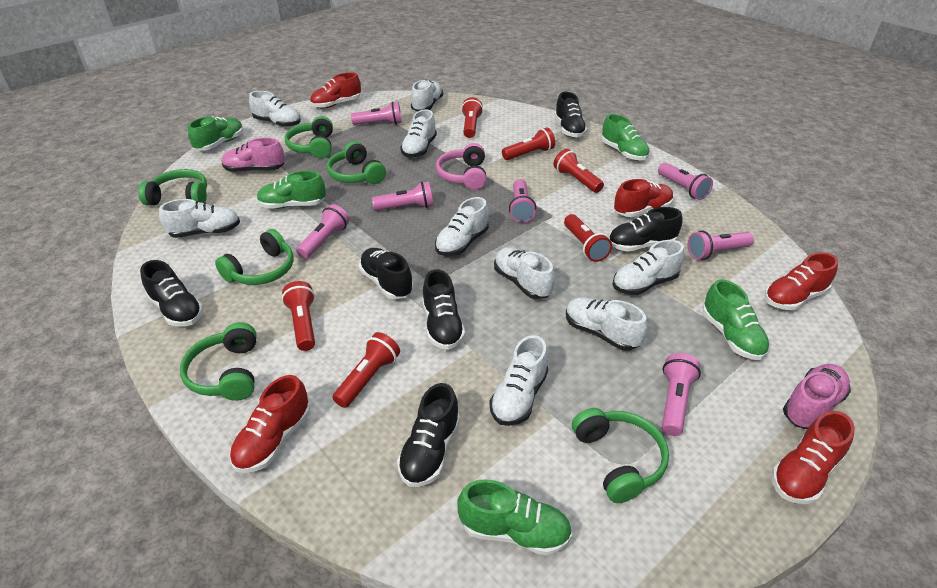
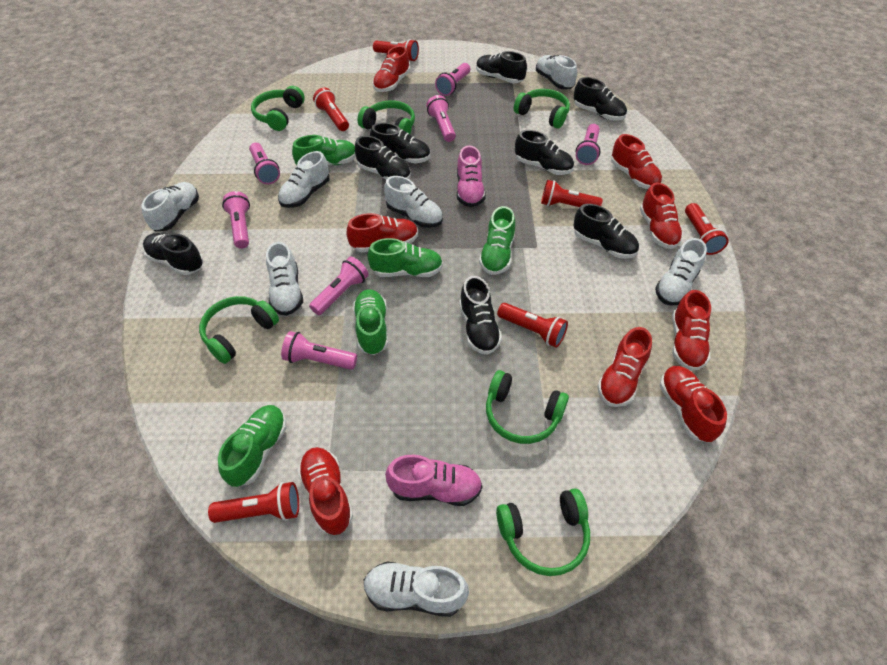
black shoe: [140,260,204,327] [359,248,413,299] [397,383,460,487] [422,269,465,350] [554,92,587,138] [609,207,683,252] = 6 -> [143,233,203,275] [355,136,411,180] [370,123,430,163] [459,276,502,355] [476,51,527,83] [515,130,574,175] [573,204,639,259] [574,77,627,121] = 8
pink headphones: [436,143,487,190] = 1 -> none = 0
red shoe: [230,375,310,473] [310,72,361,108] [614,179,674,217] [765,252,838,310] [772,411,855,504] = 5 -> [297,447,353,535] [346,213,418,252] [373,46,410,92] [597,327,652,407] [611,134,662,189] [640,183,684,249] [659,366,727,442] [672,290,711,371] = 8
white shoe: [159,199,240,238] [249,91,301,127] [400,109,437,158] [411,80,443,111] [435,197,489,256] [490,335,548,426] [494,247,555,299] [566,297,648,351] [612,240,685,295] = 9 -> [141,182,199,232] [266,242,303,316] [278,151,330,208] [364,561,469,617] [384,176,443,228] [536,55,577,89] [655,238,707,306] = 7

